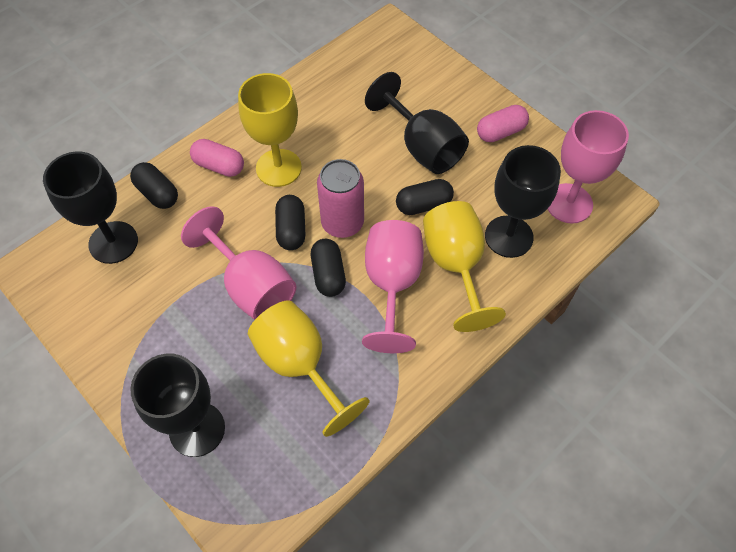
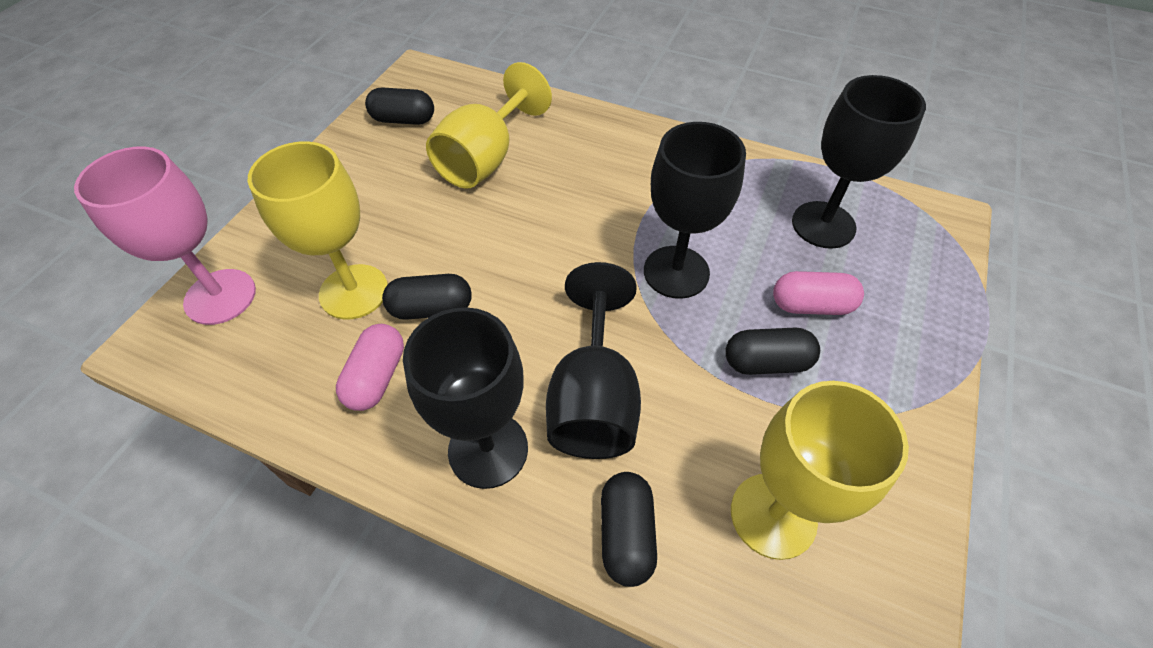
pink can: [317,159,364,238] = 1 -> none = 0
pink goblet: [181,206,296,320] [362,220,424,353] [548,110,629,223] = 3 -> [74,147,256,325] = 1

